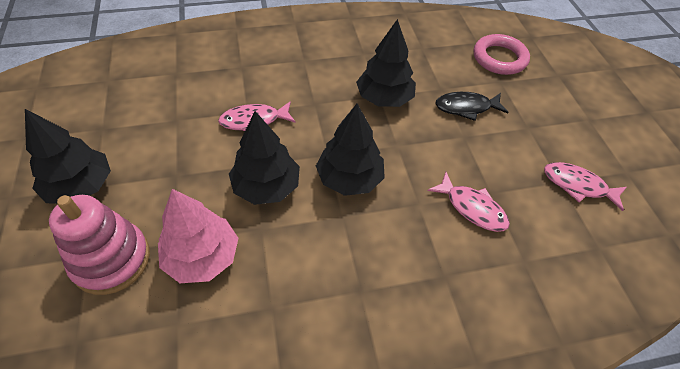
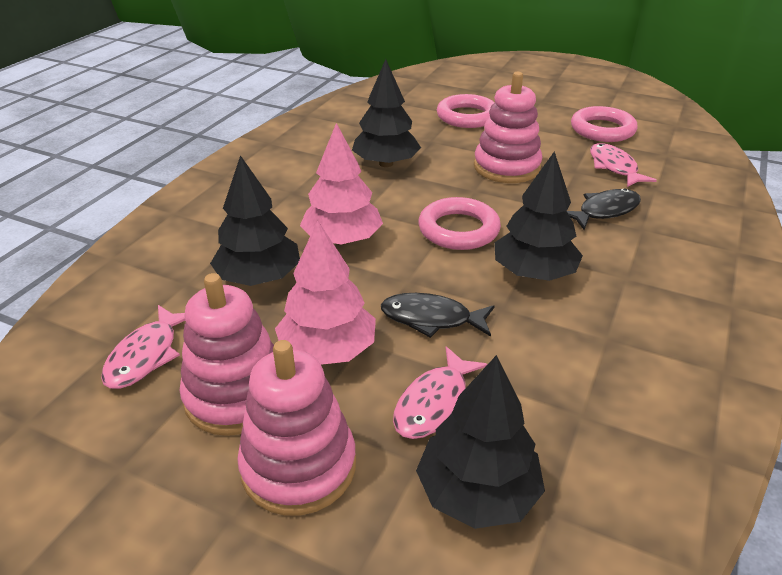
black fish: [436,92,509,121] = 1 -> [381,293,494,338] [567,188,641,230] = 2
pink ring: [474,34,530,75] = 1 -> [418,197,501,250] [437,94,495,128] [571,106,638,142] = 3
pink stacking toy: [49,195,150,295] = 1 -> [180,273,274,436] [237,340,356,516] [474,72,542,183] = 3
pink tree: [158,189,238,283] = 1 -> [275,220,376,365] [300,123,383,245] = 2

